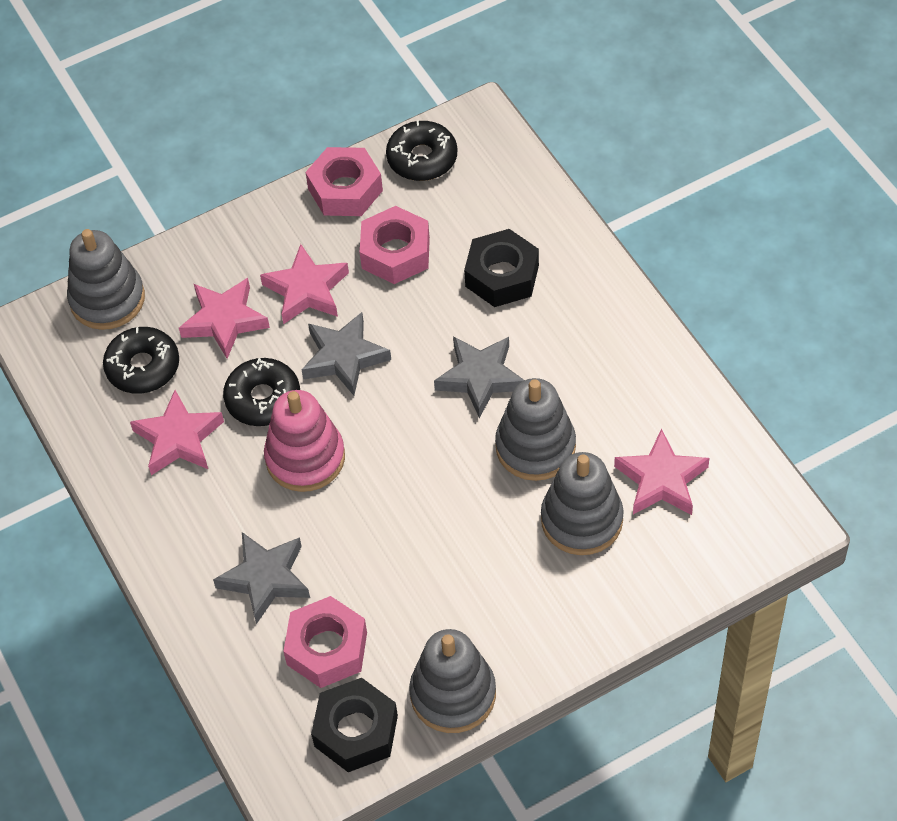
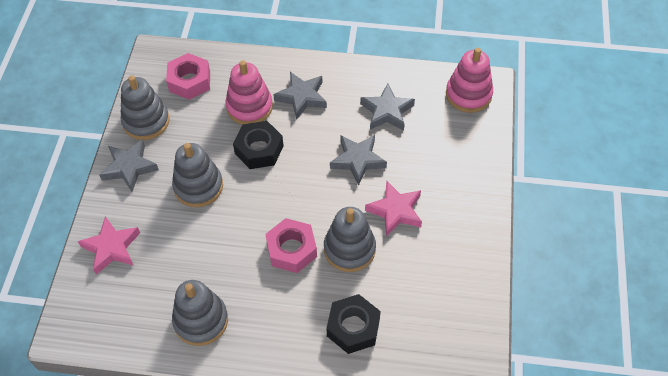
black donut: [103,327,179,394] [223,358,300,426] [386,120,457,181] = 3 -> none = 0
grey star: [213,532,310,624] [302,312,391,395] [434,336,524,419] = 3 -> [99,139,159,192] [273,72,327,120] [330,135,387,185] [360,84,415,131] = 4
pink nut: [283,596,367,688] [305,147,383,216] [360,206,430,284] = 3 -> [166,53,210,100] [265,218,317,273] = 2
pink stacking toy: [264,390,345,492] = 1 -> [225,60,273,125] [446,48,493,113] = 2
pink star: [130,390,224,475] [179,278,270,359] [260,244,349,324] [614,429,709,515] = 4 -> [78,216,140,275] [365,181,422,237] = 2

